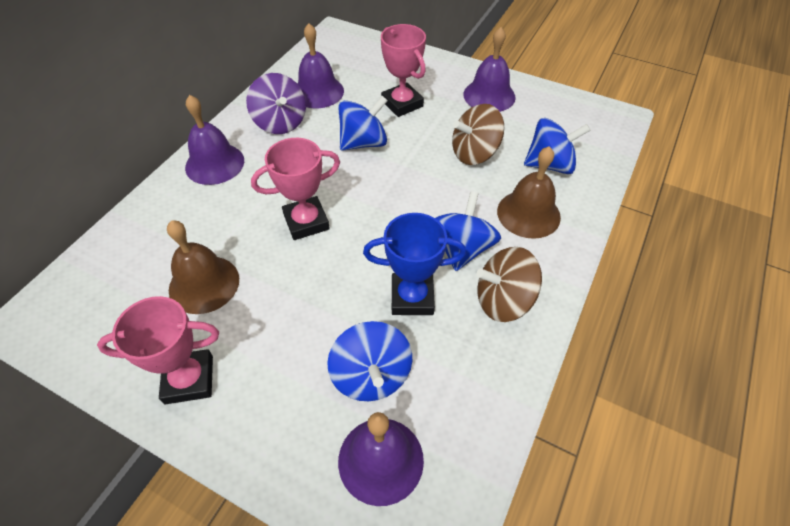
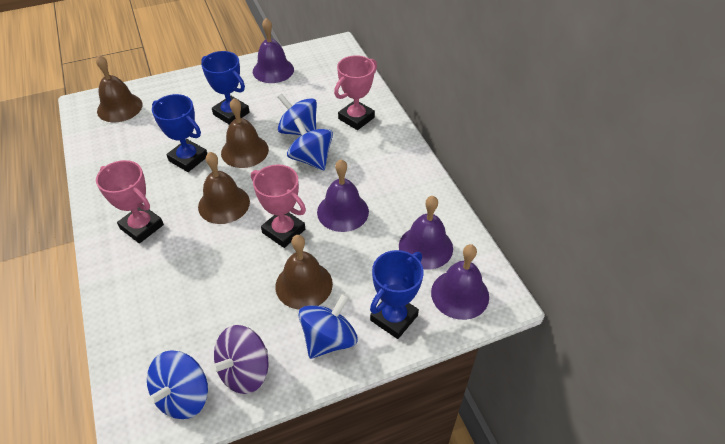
blue trophy: [363,213,466,315] = 1 -> [152,94,207,172] [201,51,250,125] [370,250,424,339] = 3
brown bell: [167,220,239,314] [497,146,561,239] = 2 -> [96,55,143,122] [198,152,250,224] [221,98,269,168] [275,235,333,310] = 4
brown spinning top: [452,104,504,165] [477,247,542,322] = 2 -> none = 0

